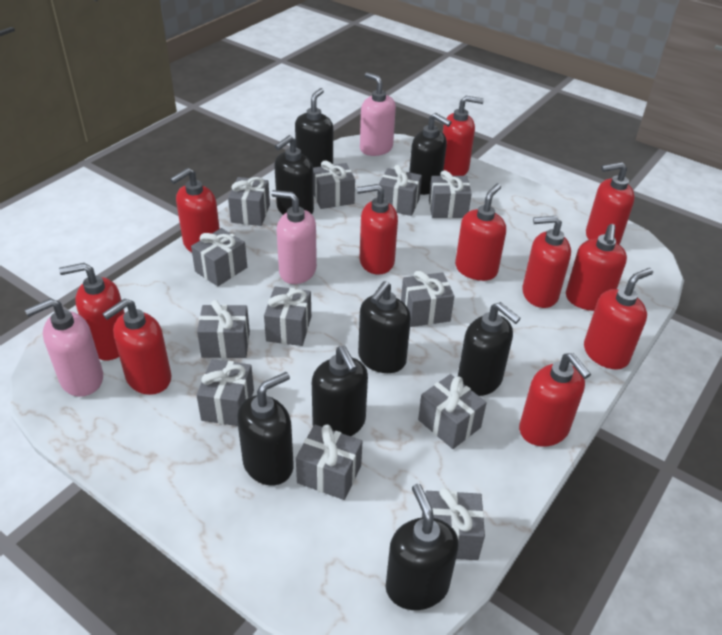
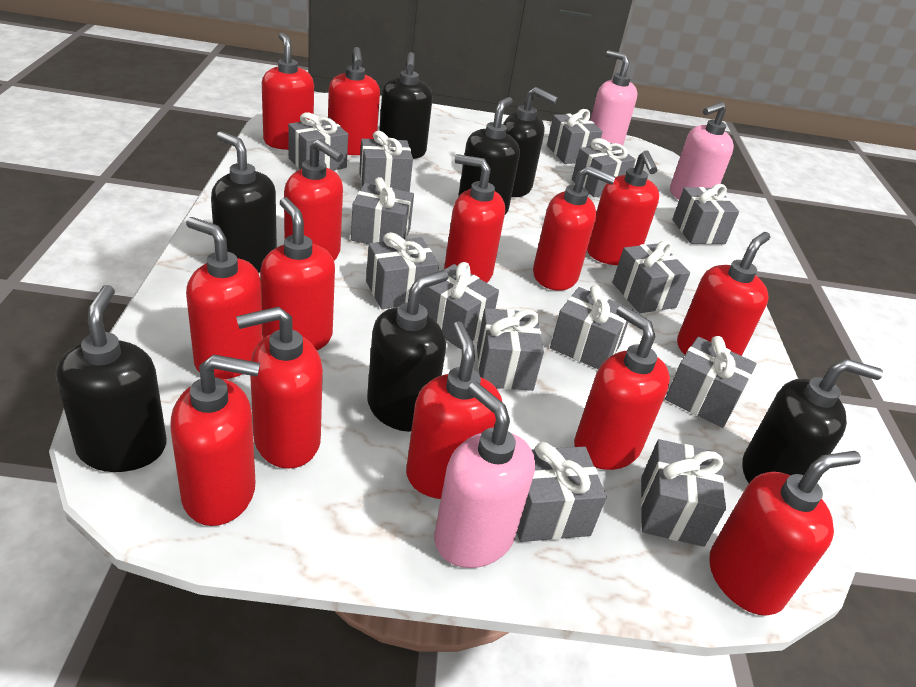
black soap dispenser: [237,372,294,486] [274,135,314,215] [295,88,333,168] [312,346,368,436] [358,281,411,373] [386,484,458,610] [409,113,451,195] [458,302,521,396] = 8 -> [56,285,167,472] [211,131,277,273] [367,270,449,432] [379,52,433,159] [458,97,520,214] [503,87,558,197] [742,359,883,483] = 7
grey gift: [191,228,247,286] [196,359,254,426] [197,300,250,358] [228,177,270,226] [264,286,311,346] [296,424,362,500] [313,160,355,209] [379,165,422,216] [401,271,454,327] [418,374,487,449] [422,488,485,560] [429,170,472,218] = 12 -> [288,112,348,170] [351,177,414,244] [359,131,413,192] [366,232,439,309] [419,262,499,349] [477,308,544,391] [517,442,607,542] [547,109,603,164] [550,285,633,369] [572,138,636,197] [612,241,690,313] [641,439,726,547] [665,336,757,428] [672,184,739,244] = 14
red soap dispenser: [59,263,125,360] [102,298,172,395] [170,168,220,252] [357,184,398,275] [443,96,484,176] [455,184,506,281] [519,353,591,447] [522,216,571,308] [566,224,627,311] [584,268,653,369] [586,162,635,244] = 11 -> [170,354,260,526] [186,217,263,379] [236,307,323,469] [260,197,335,350] [262,32,314,150] [284,139,343,260] [328,47,380,155] [406,321,502,499] [444,154,505,283] [533,166,616,291] [574,305,670,470] [587,150,659,265] [677,232,770,356] [710,451,861,616] = 14

